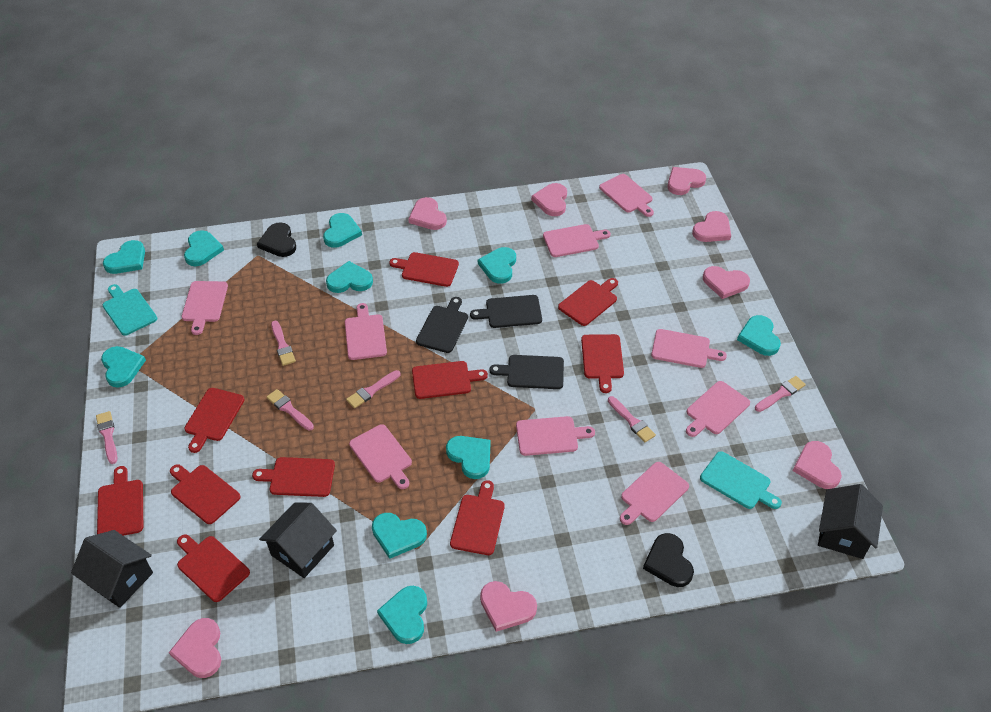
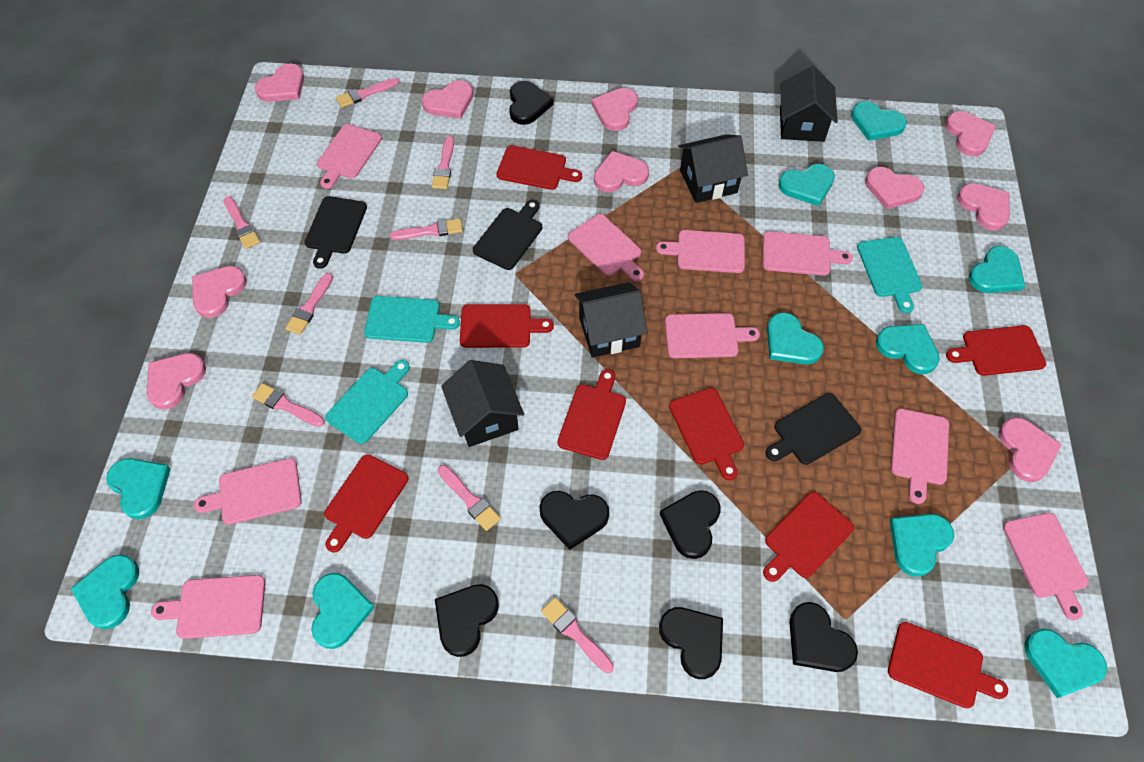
black heart: [257,222,296,257] [643,533,694,587] = 2 -> [435,584,499,657] [509,81,554,125] [539,491,609,550] [659,607,723,679] [660,490,721,559] [789,602,858,672] = 6
black house: [71,530,153,608] [259,502,337,578] [818,484,883,559] = 3 -> [441,360,524,447] [574,282,648,358] [678,134,748,203] [780,66,838,142] = 4
pink brush: [96,411,117,464] [267,389,314,431] [271,321,296,366] [346,370,401,408] [608,396,656,442] [755,376,806,412] = 6 -> [224,196,260,249] [252,383,325,427] [285,273,333,335] [336,78,399,108] [390,218,463,240] [432,136,454,189] [438,465,501,531] [541,597,614,673] = 8
pink heart: [169,618,221,678] [408,197,447,230] [480,581,537,632] [531,183,567,216] [667,167,706,195] [692,211,731,242] [703,266,750,299] [793,441,842,489] = 8 -> [147,353,206,409] [192,266,247,318] [255,63,304,102] [422,80,473,119] [592,88,638,131] [594,151,649,192] [865,167,924,209] [945,111,996,156] [957,183,1010,230] [999,417,1062,482] = 10
red cutting board: [97,466,143,536] [170,464,241,524] [177,535,250,602] [184,388,244,453] [252,457,335,497] [389,252,459,287] [412,361,488,399] [450,480,505,555] [558,278,618,326] [581,334,624,393] = 10 -> [324,454,408,553] [460,304,554,348] [497,145,582,190] [558,369,626,460] [669,388,744,480] [763,492,854,582] [888,622,1008,708] [946,325,1046,376] = 8
turquoise cutting board: [103,284,157,336] [700,451,782,509] = 2 -> [325,360,410,444] [364,296,460,343] [857,237,922,313] = 3

